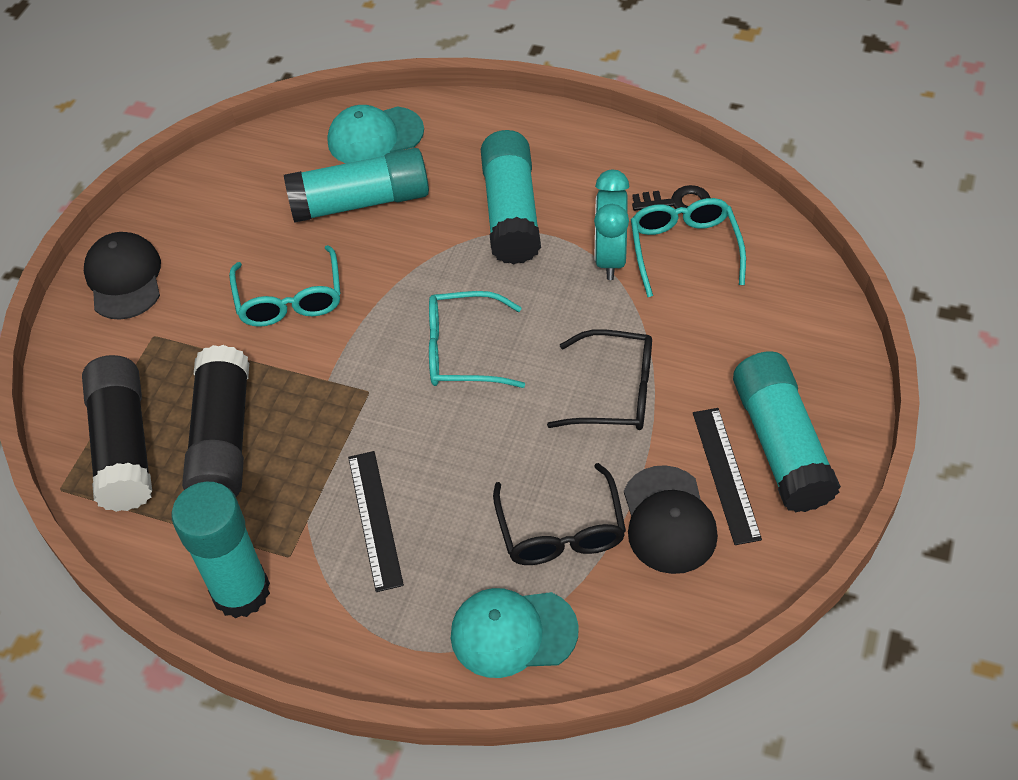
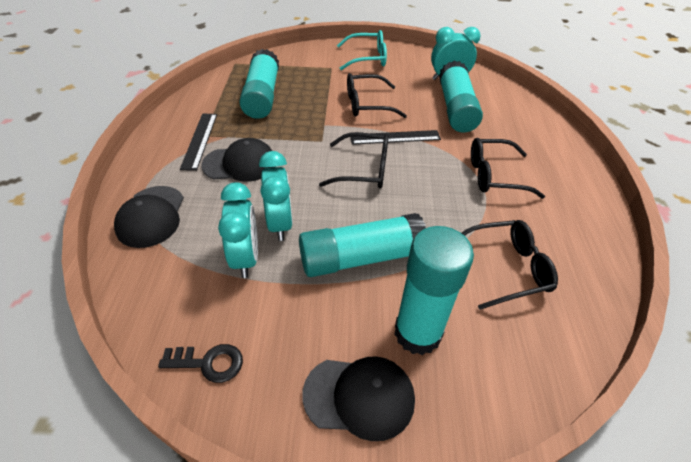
black cap: [84,232,161,320] [624,465,718,574] = 2 -> [114,186,184,248] [201,138,275,182] [302,357,415,441] = 3
black glasses: [493,463,626,565] [547,329,652,430] = 2 -> [319,132,389,188] [347,73,407,118] [462,220,558,310] [471,138,545,199] = 4
black glue stick: [82,355,152,512] [182,345,249,497] = 2 -> none = 0
turquoise cap: [328,105,424,163] [451,588,579,678] = 2 -> none = 0
turquoise clock: [594,170,630,280] = 1 -> [218,182,258,278] [259,151,293,241] [431,27,481,80] = 3
turquoise glasses: [229,245,341,327] [429,291,525,388] [631,198,746,297] = 3 -> [337,30,387,70] = 1

